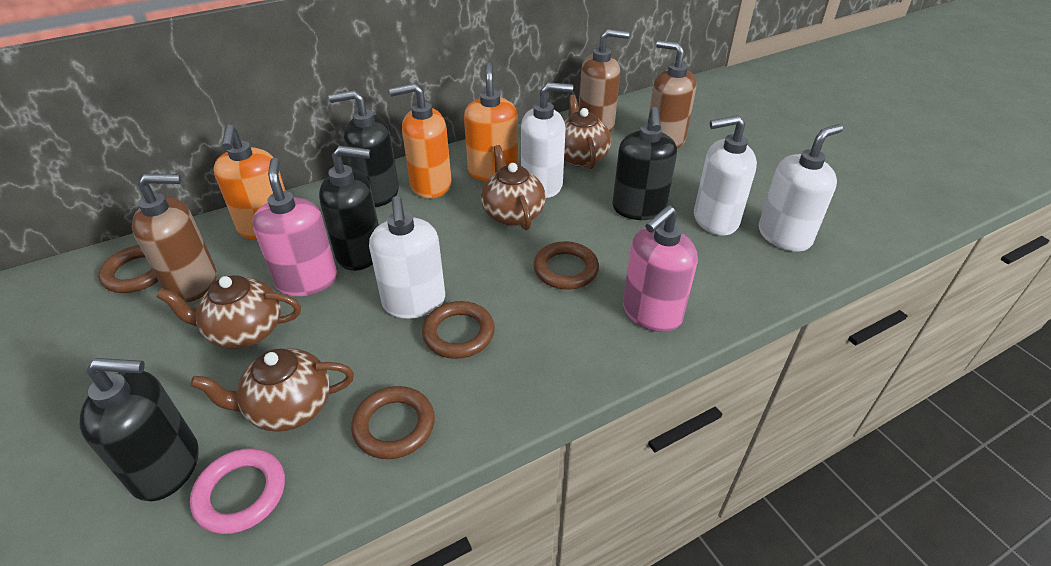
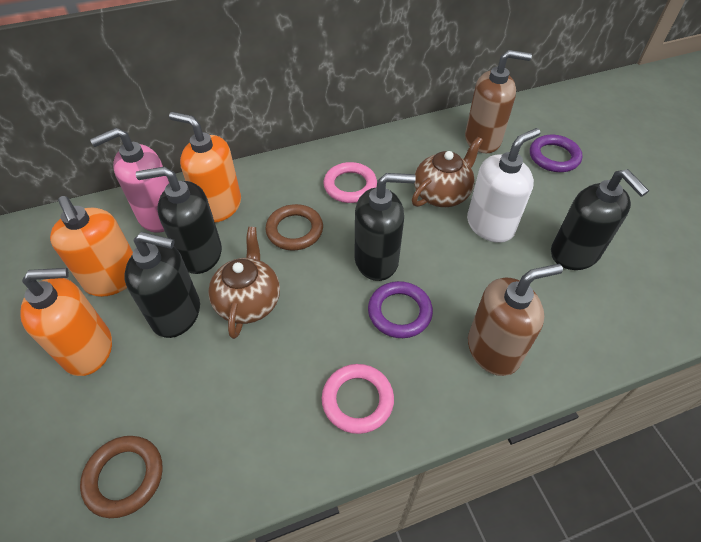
brown ring: [98,245,159,293] [351,386,435,459] [422,301,495,359] [533,241,599,289] = 4 -> [80,436,163,518] [265,204,323,250] = 2
brown soap dispenser: [132,174,217,303] [578,29,629,132] [648,40,696,149] = 3 -> [465,50,532,153] [468,264,563,376] = 2
brown teapot: [156,275,301,349] [190,348,354,432] [481,145,545,230] [564,95,611,169] = 4 -> [208,227,280,339] [412,137,483,207] = 2
pink ring: [190,448,285,534] = 1 -> [322,364,394,434] [324,162,377,203] = 2
pink soap dispenser: [252,158,337,296] [623,205,698,332] = 2 -> [90,128,169,233] = 1
purple ring: none = 0 -> [368,281,433,338] [530,135,582,172] = 2
white soap dispenser: [369,196,445,319] [521,82,573,198] [694,115,757,235] [759,124,843,252] = 4 -> [467,128,540,243] = 1

